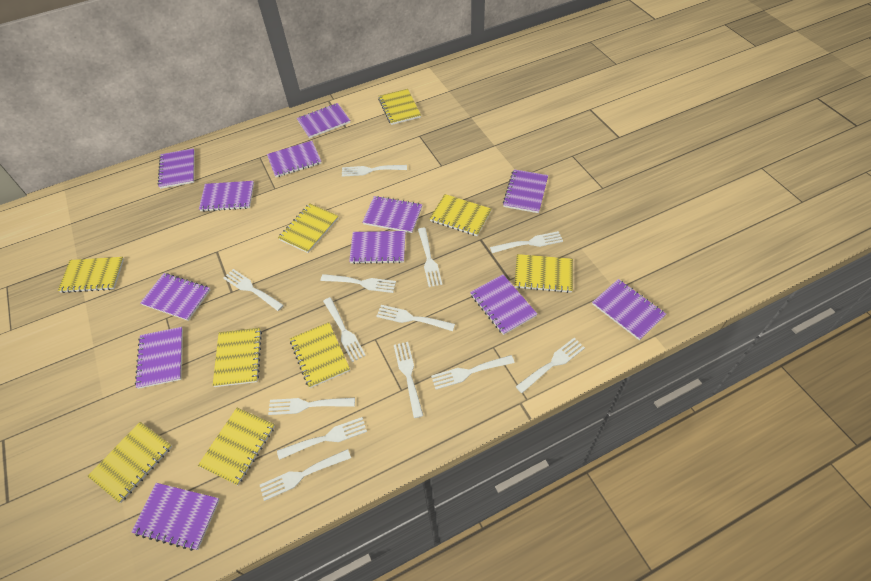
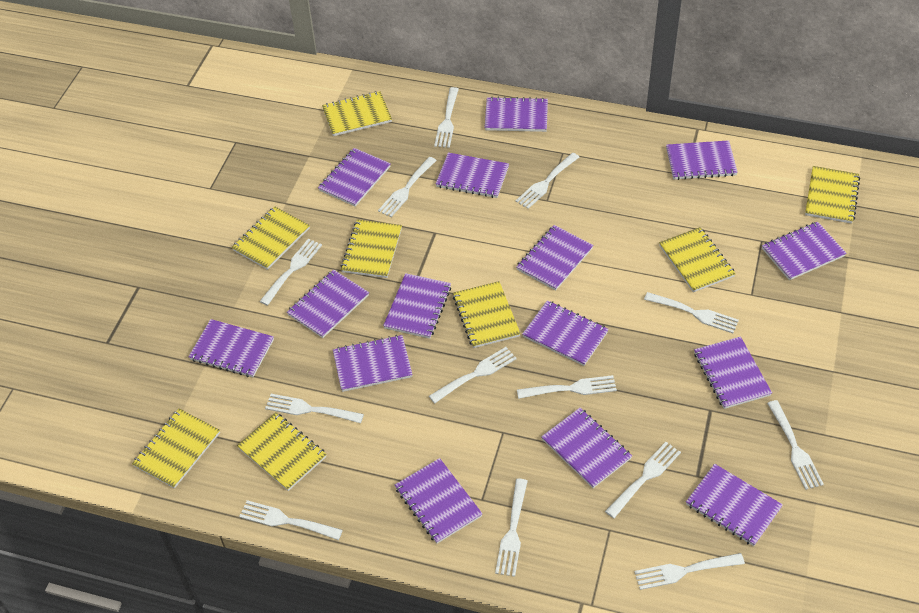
purple notebook: [132,483,220,551] [135,327,183,389] [140,273,210,321] [158,148,195,189] [199,181,254,212] [267,141,321,177] [297,103,350,138] [349,231,406,264] [363,196,422,233] [470,274,537,335] [503,169,548,213] [592,279,666,340] = 12 -> [188,319,274,377] [287,270,369,338] [318,148,391,207] [333,335,413,392] [383,273,451,339] [395,458,483,544] [436,152,509,198] [485,97,548,132] [516,225,593,291] [522,300,609,366] [541,408,632,488] [666,140,738,180] [686,464,783,546] [694,337,772,409] [762,222,846,280] = 15
yellow notebook: [58,257,124,293] [88,422,172,503] [198,408,275,485] [213,328,262,387] [278,203,338,253] [290,322,350,388] [378,89,421,125] [429,194,492,236] [515,254,573,293] = 9 -> [132,409,220,489] [232,206,310,270] [237,412,327,491] [322,91,392,136] [341,219,402,278] [453,281,521,348] [659,227,736,292] [805,166,860,224] = 8

